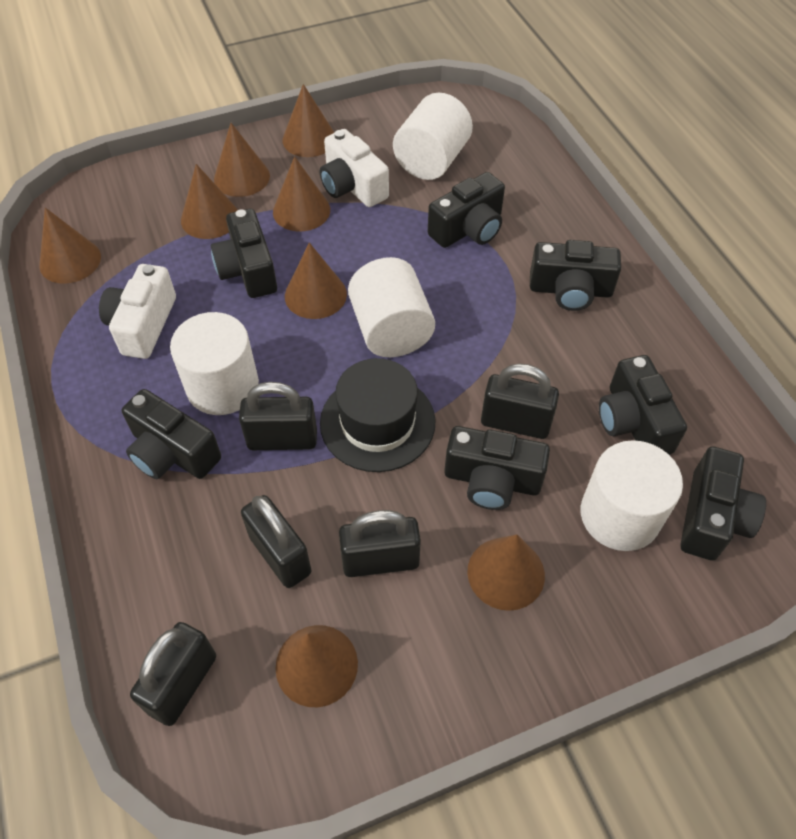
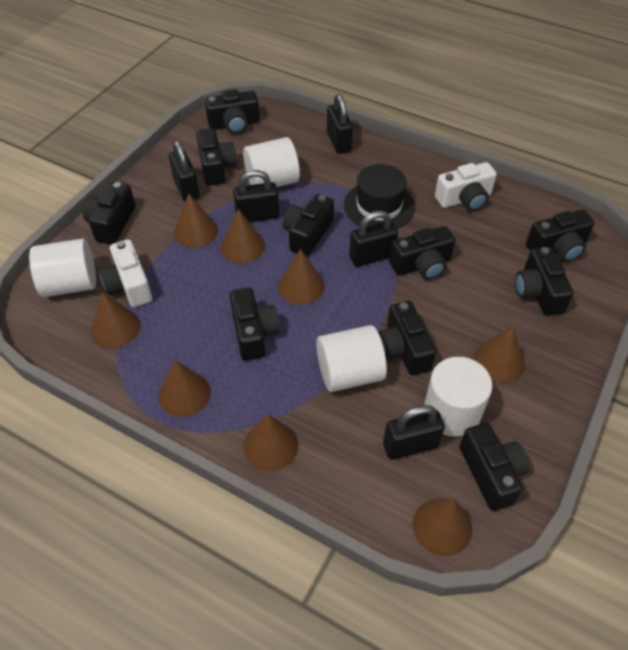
black camera: [122,389,221,479] [211,209,277,298] [428,172,505,248] [444,426,550,510] [530,240,621,311] [599,355,687,455] [680,446,766,560] = 7 -> [83,182,136,245] [196,128,237,186] [204,89,260,134] [229,287,279,361] [283,194,334,257] [378,301,436,375] [389,226,455,280] [460,423,529,511] [515,247,574,316] [526,210,595,262] = 10

